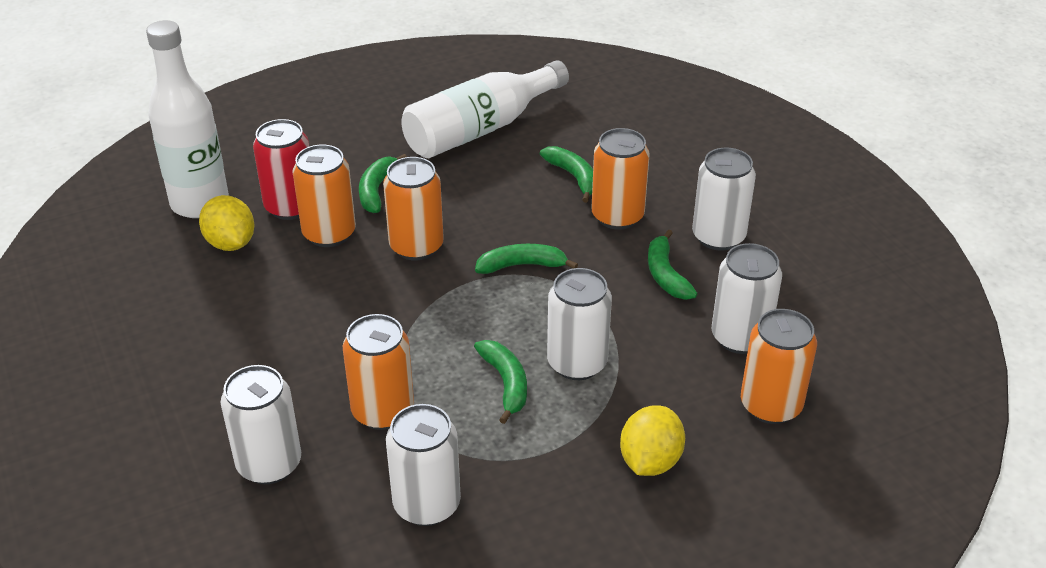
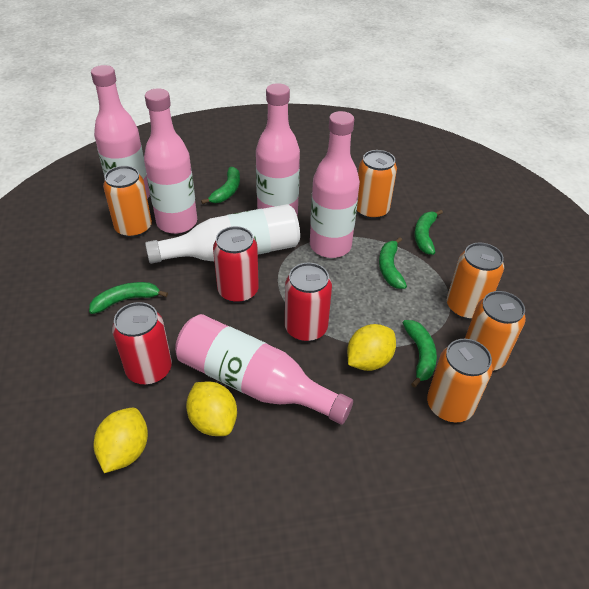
pink bottle: none = 0 -> [91,65,150,199] [144,88,197,234] [175,314,353,425] [256,83,300,216] [310,111,360,258] = 5
red can: [253,119,309,220] = 1 -> [112,302,172,385] [213,226,259,303] [285,263,332,342] = 3
white bottle: [146,20,229,218] [401,60,569,158] = 2 -> [145,204,300,264] = 1
white can: [221,365,301,484] [386,404,461,526] [547,268,612,380] [692,148,756,251] [712,243,782,354] = 5 -> none = 0
yellow lemon: [199,195,254,251] [620,405,685,476] = 2 -> [94,408,148,473] [186,381,237,436] [347,324,396,371] = 3

